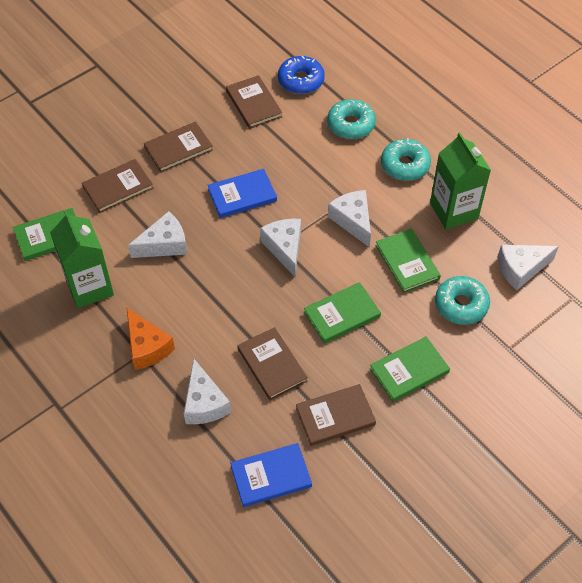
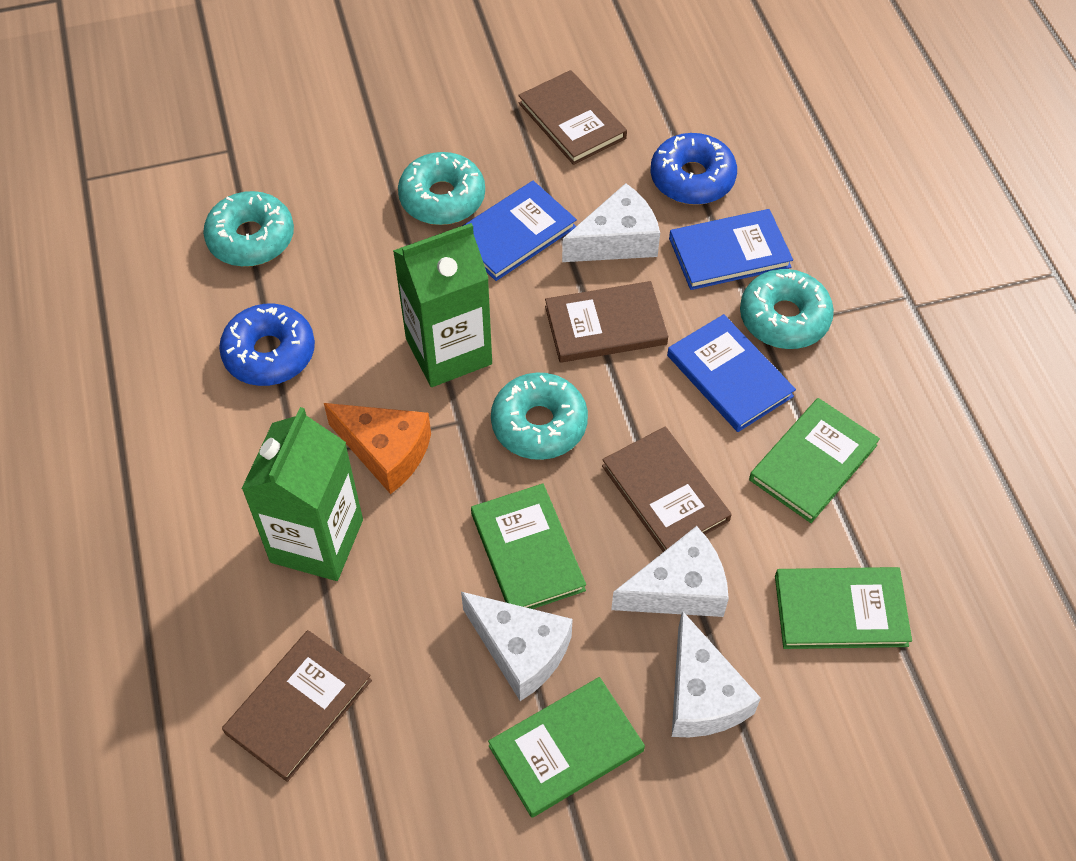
blue book: [208,169,277,218] [230,443,312,507] = 2 -> [463,181,577,281] [667,314,796,432] [669,209,793,290] = 3
blue donut: [278,56,325,94] = 1 -> [219,303,315,386] [650,133,737,205] = 2
brown book: [82,159,153,213] [144,122,213,173] [226,75,282,129] [237,327,308,400] [296,384,376,446] = 5 -> [222,630,372,782] [518,70,627,165] [545,281,668,363] [602,427,732,552] = 4
turquoise donut: [327,99,376,139] [381,138,431,181] [435,276,490,325] = 3 -> [203,191,294,267] [398,152,485,225] [491,373,588,460] [740,269,834,349] = 4
white cheese: [128,211,187,258] [184,359,231,424] [260,219,301,277] [328,190,371,247] [497,245,559,290] = 5 -> [461,592,573,701] [562,183,660,262] [611,526,729,617] [672,611,761,737] = 4

